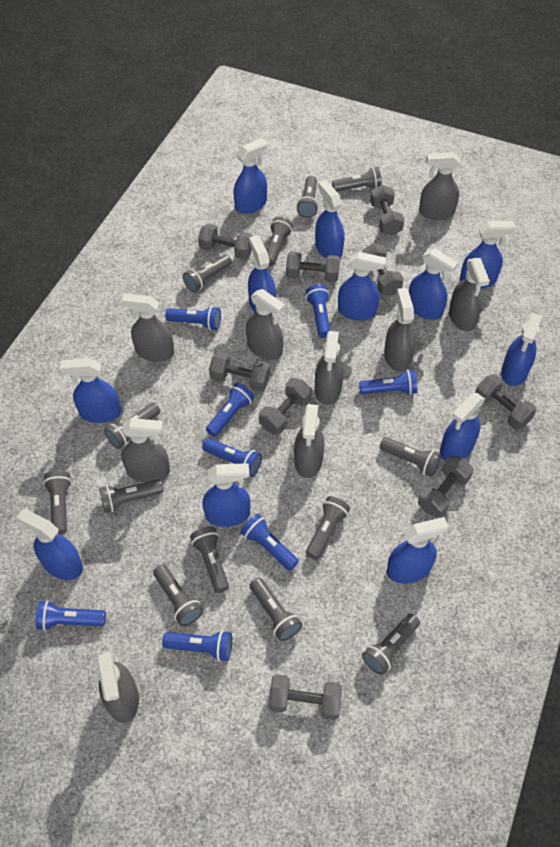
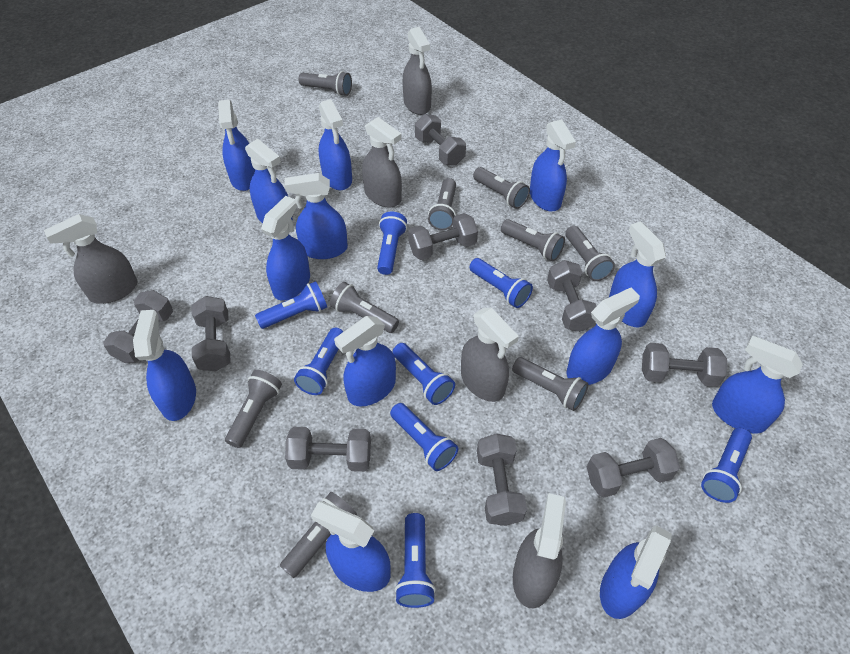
blue spray bottle: [16,509,83,580] [60,358,121,423] [202,463,251,527] [233,138,267,214] [248,235,276,315] [315,180,345,259] [338,252,386,320] [387,517,449,584] [409,248,458,320] [440,393,485,461] [460,221,515,289] [501,313,542,386] = 12 -> [133,310,196,421] [218,99,255,191] [245,139,293,224] [261,196,310,301] [284,173,348,259] [311,501,391,592] [318,99,352,190] [334,316,396,406] [530,119,576,212] [566,288,640,385] [600,525,672,619] [609,221,666,327] [712,336,803,434] = 13
grey flashlight: [43,471,72,535] [99,479,163,513] [104,403,161,449] [153,565,203,627] [183,254,232,292] [190,526,229,593] [250,578,302,641] [267,217,293,266] [297,176,319,218] [306,496,350,560] [332,167,382,192] [362,613,420,675] [380,437,441,477] = 13 -> [225,370,282,448] [280,492,357,578] [298,71,352,96] [330,282,399,333] [428,178,456,230] [473,167,530,209] [501,219,565,261] [512,357,589,411] [565,226,615,281] = 9
grey spray bottle: [97,652,139,723] [121,294,174,362] [122,418,170,482] [246,289,285,360] [294,404,324,478] [315,331,344,405] [384,288,415,372] [419,152,460,220] [449,258,490,332] = 9 -> [44,214,137,304] [362,117,402,208] [403,27,432,115] [461,308,519,402] [513,493,566,608] = 5

